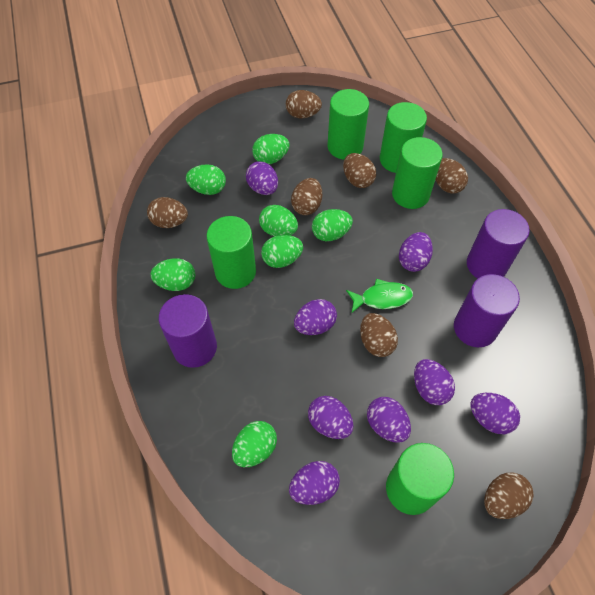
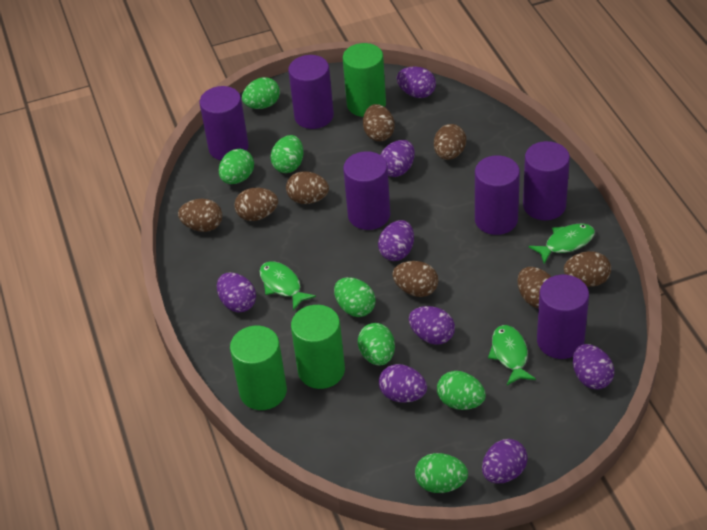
brown egg: [147,197,188,228] [286,90,322,118] [291,178,322,215] [343,153,376,188] [360,313,398,357] [435,158,468,193] [484,472,534,519] = 7 -> [178,199,222,232] [234,188,278,221] [286,171,329,204] [363,104,394,141] [392,261,438,297] [434,124,466,160] [517,267,551,308] [564,251,611,287] = 8
green cylinder: [207,216,256,289] [328,89,369,160] [380,102,427,173] [386,443,454,515] [392,137,443,209] = 5 -> [230,326,287,410] [291,305,345,389] [343,43,386,117] = 3
green fish: [346,279,413,314] = 1 -> [260,261,316,311] [488,325,536,385] [529,224,595,264] = 3
purple cylinder: [159,294,217,368] [454,274,520,347] [467,209,530,278] = 3 -> [199,86,249,160] [288,55,334,129] [343,151,390,230] [475,155,520,235] [523,141,570,220] [537,275,589,359] = 6

